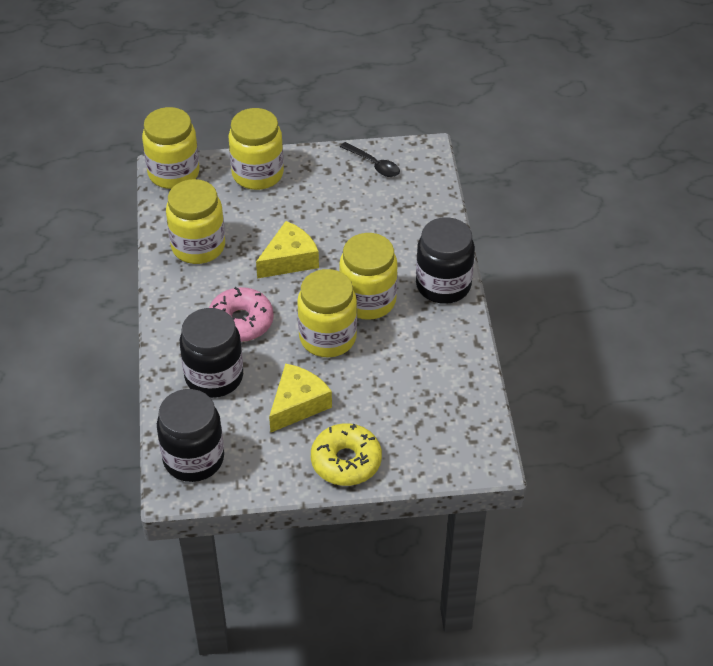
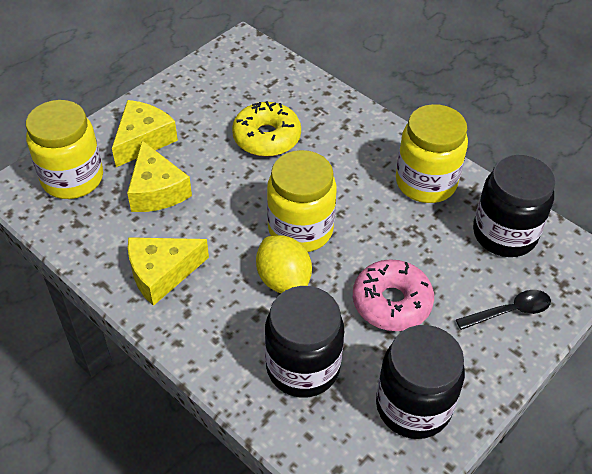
yellow cheese: [256,221,319,278] [269,363,332,433] = 2 -> [112,100,178,167] [127,141,192,212] [128,237,209,306] = 3
yellow jar: [142,107,200,189] [166,179,225,264] [229,108,284,190] [297,269,357,357] [339,233,398,320] = 5 -> [26,100,103,199] [267,150,337,252] [396,104,468,203] = 3
yellow lemon: none = 0 -> [256,235,312,293] = 1

